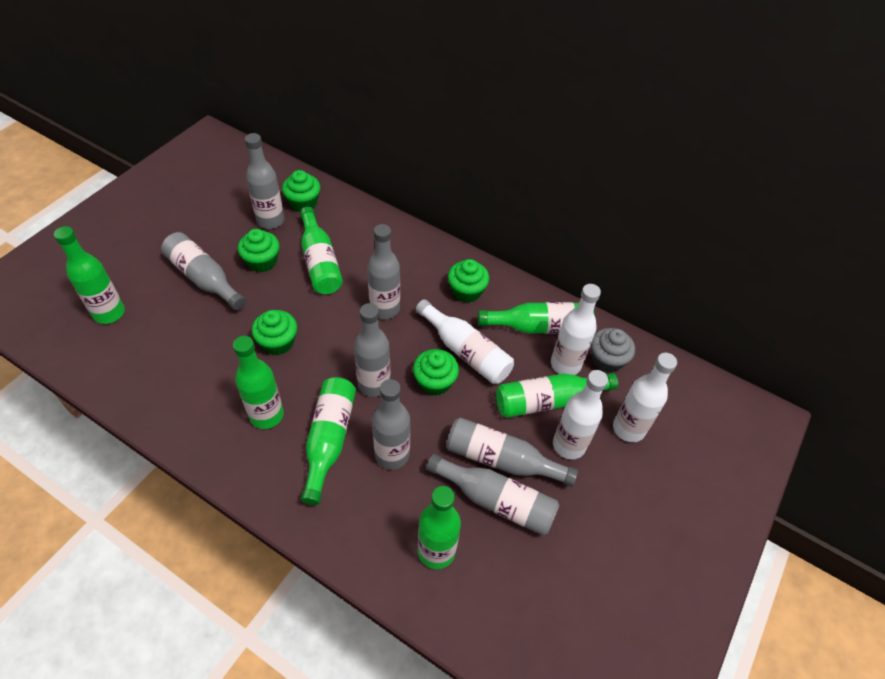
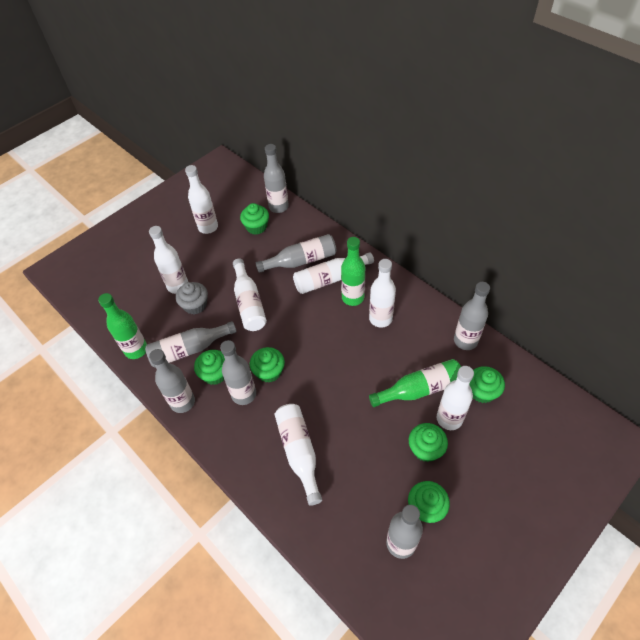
green bottle: [54,226,125,324] [233,336,284,429] [300,207,343,294] [301,377,356,505] [418,486,461,569] [478,302,594,334] [496,373,618,418] = 7 -> [98,293,147,359] [341,237,365,306] [369,359,461,407] = 3
green cupcake: [238,229,280,272] [251,310,297,355] [282,170,320,212] [413,349,459,396] [448,259,489,303] = 5 -> [194,350,225,385] [240,203,269,235] [250,347,285,383] [408,481,450,523] [409,423,448,462] [469,366,505,403] = 6
white bottle: [416,299,514,384] [551,284,601,375] [553,370,608,459] [613,353,677,442] = 4 -> [149,226,188,294] [185,165,218,234] [233,259,267,331] [274,404,322,506] [293,252,374,294] [369,259,396,328] [437,366,474,430] = 7

